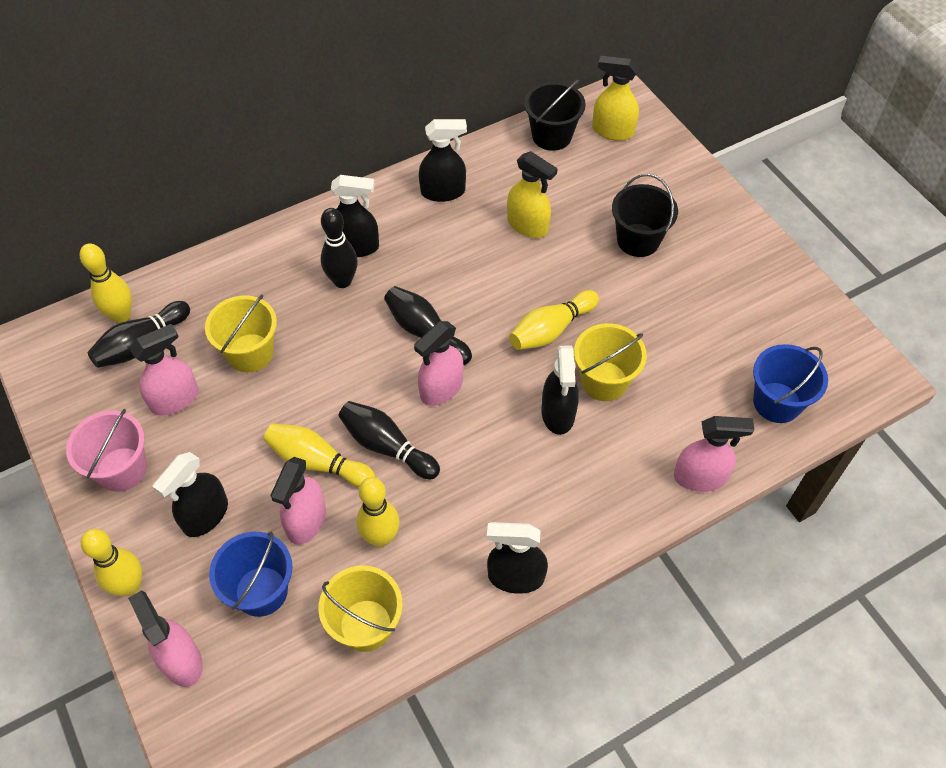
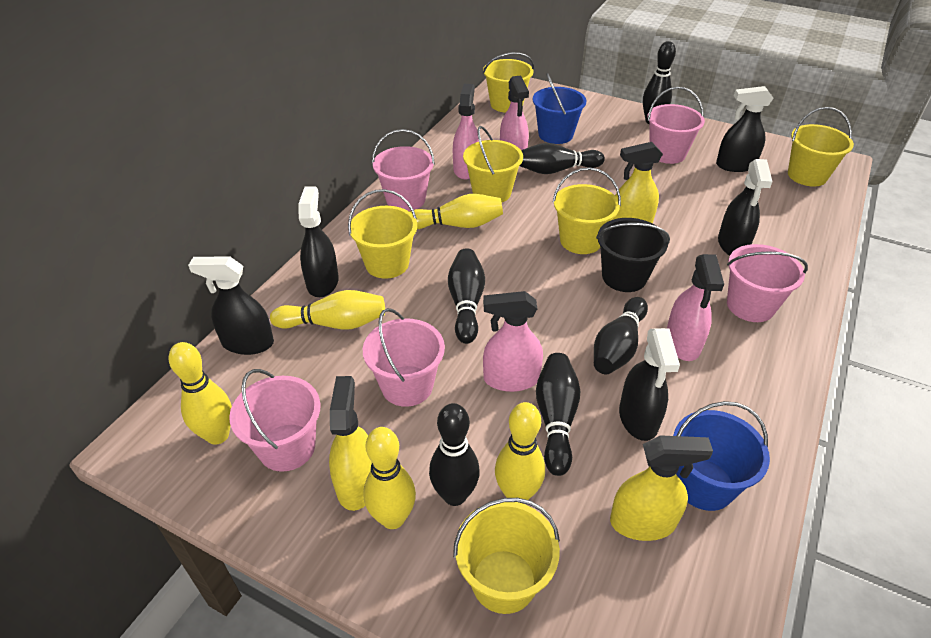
black bowling pin: [88,301,190,368] [321,208,358,288] [338,401,440,479] [384,286,472,365] = 4 -> [429,403,480,506] [448,248,485,344] [520,143,605,174] [536,353,580,476] [594,297,648,374] [643,41,676,124] = 6
black bucket: [524,80,586,151] [612,174,678,257] = 2 -> [596,218,670,292] = 1
pink bucket: [66,409,147,492] = 1 -> [229,369,320,472] [363,308,445,407] [372,129,435,211] [647,87,705,164] [727,244,808,322] = 5
pink spray bottle: [128,591,203,687] [130,324,199,415] [270,457,326,545] [414,321,463,406] [674,416,755,492] = 5 -> [453,84,479,179] [483,291,543,392] [500,76,529,150] [667,254,724,361] = 4
yellow bucket: [205,294,277,372] [318,565,403,652] [574,323,647,401] = 3 -> [348,189,417,279] [453,498,560,614] [463,126,523,202] [483,52,534,113] [553,167,621,254] [788,107,854,187] = 6
yellow spray bottle: [507,151,558,238] [592,56,639,141] = 2 -> [329,376,372,511] [610,435,713,541] [613,142,663,224] = 3

